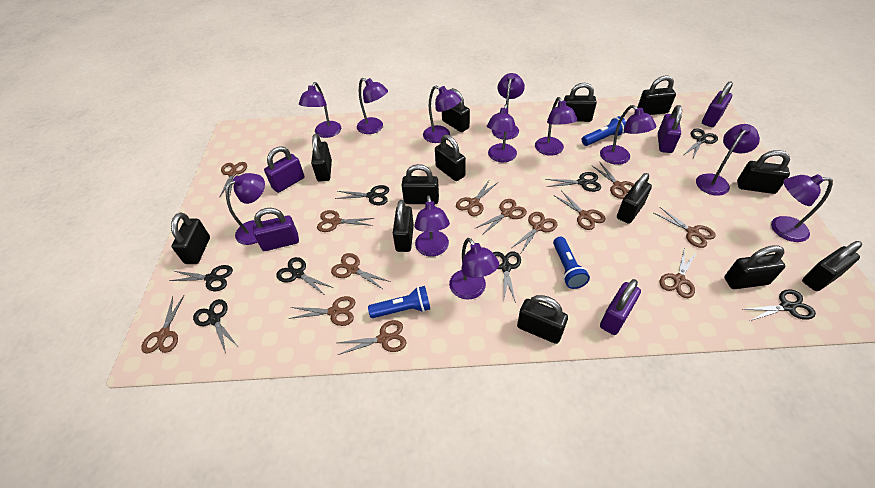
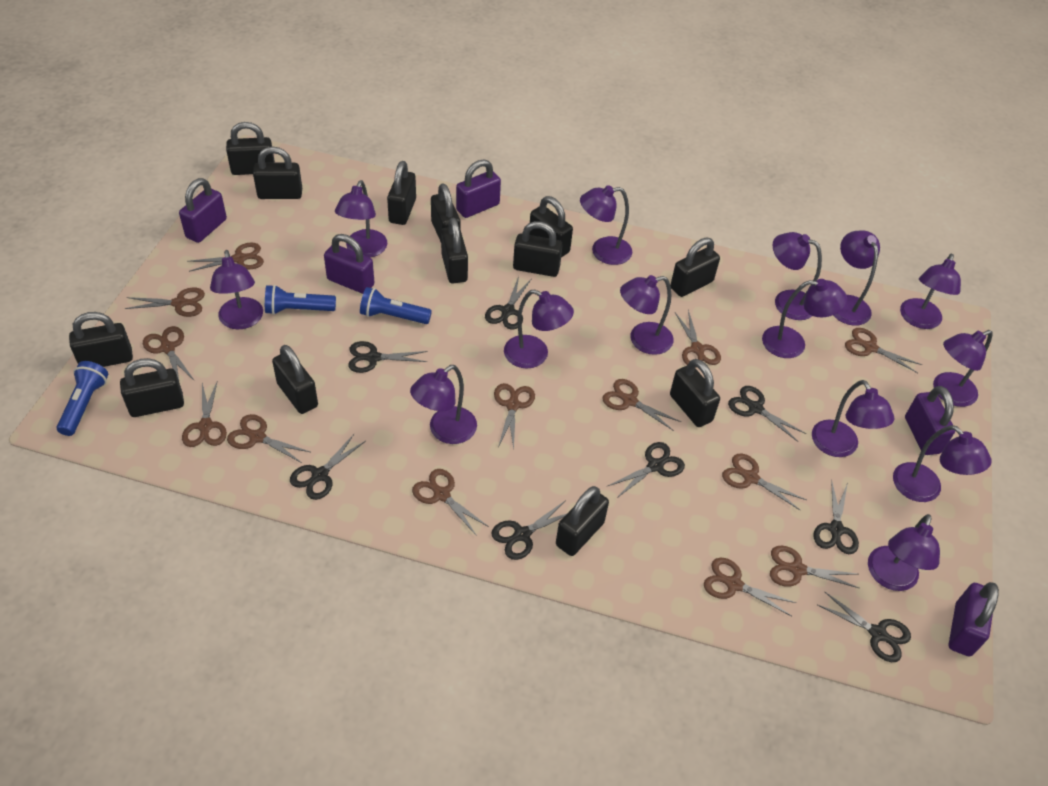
purple lamp: [225,173,265,245] [299,82,341,138] [357,78,388,134] [414,195,450,257] [423,86,461,143] [449,238,499,300] [487,104,517,163] [492,73,525,140] [535,97,577,156] [600,105,656,165] [696,124,760,196] [771,174,833,242] = 12 -> [210,250,263,330] [335,180,387,257] [410,365,477,444] [504,289,574,368] [580,185,632,265] [620,275,674,355] [762,279,847,358] [772,232,822,320] [812,380,895,457] [833,230,880,326] [868,514,940,591] [893,425,992,502] [900,254,961,329] [933,330,993,407] = 14

